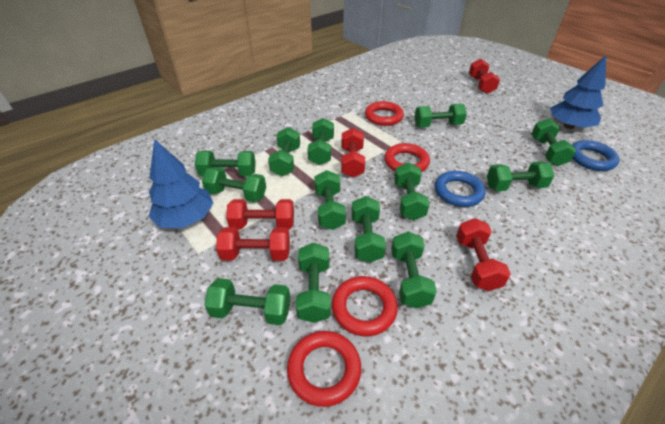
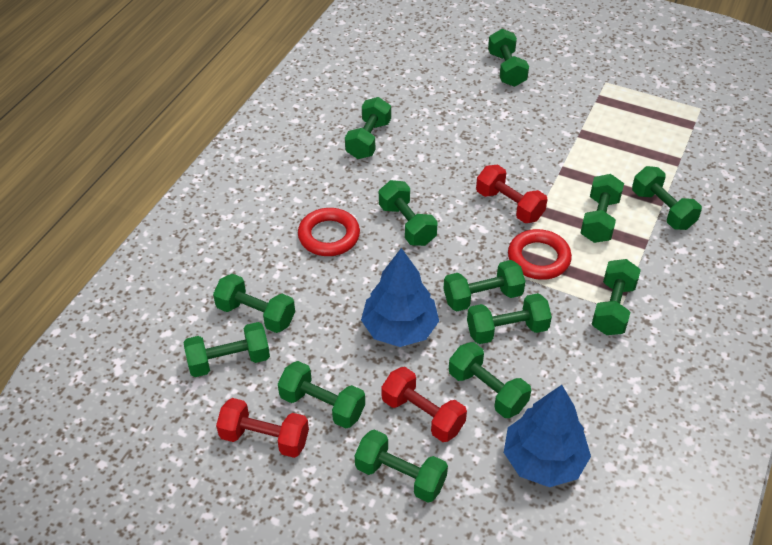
blue ring: [435,171,486,207] [572,140,620,171] = 2 -> none = 0
red dumbbell: [216,227,290,261] [226,199,294,229] [341,128,365,177] [456,218,511,291] [469,59,500,94] = 5 -> [216,398,309,458] [382,367,467,442] [476,165,548,223] = 3
red ring: [287,331,361,407] [332,276,398,336] [365,101,404,126] [384,143,430,172] = 4 -> [298,208,360,256] [508,229,572,280] = 2

